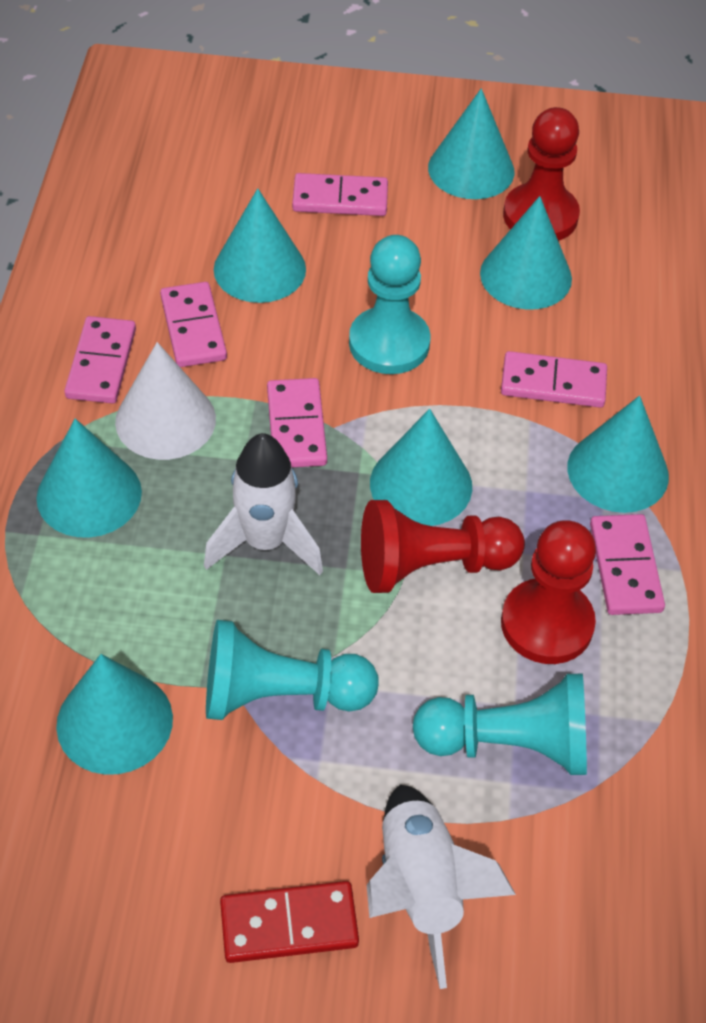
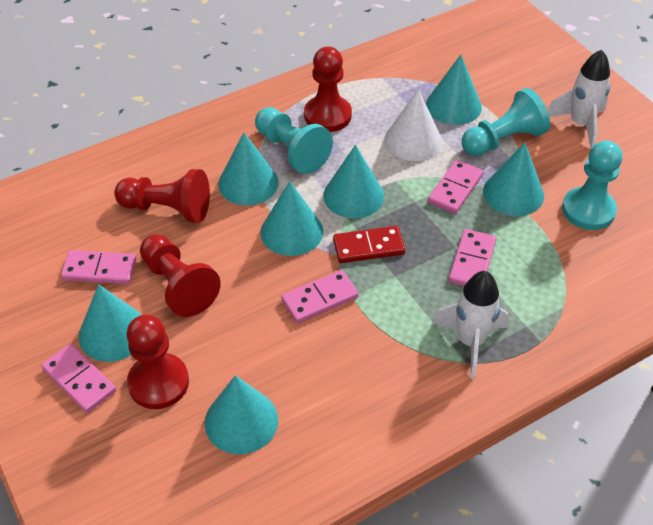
pink domino: [64,316,136,404] [160,282,227,367] [267,378,327,468] [292,173,388,216] [501,351,607,408] [590,514,665,615] = 6 -> [41,344,116,413] [61,250,136,284] [281,270,359,323] [428,160,484,214] [449,229,496,286] = 5
red pawn: [361,500,525,593] [501,520,596,664] [503,107,580,241] = 3 -> [114,169,210,223] [127,315,189,409] [140,234,221,317] [304,46,352,132] = 4

